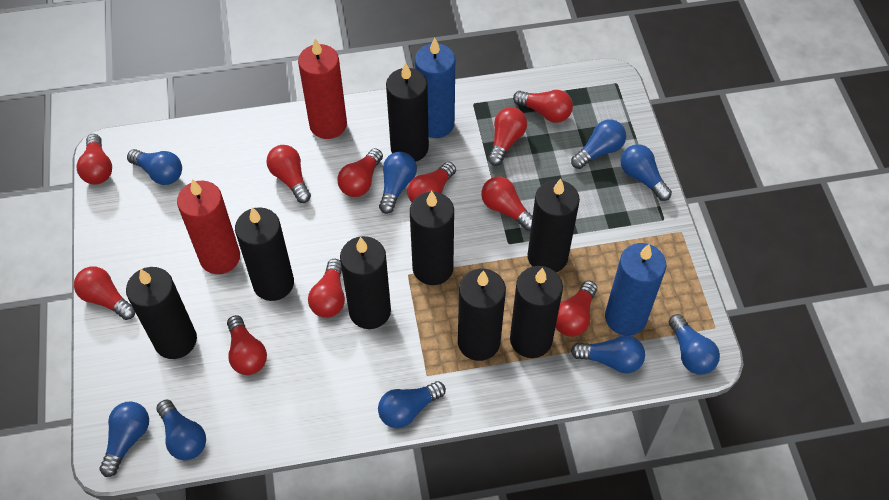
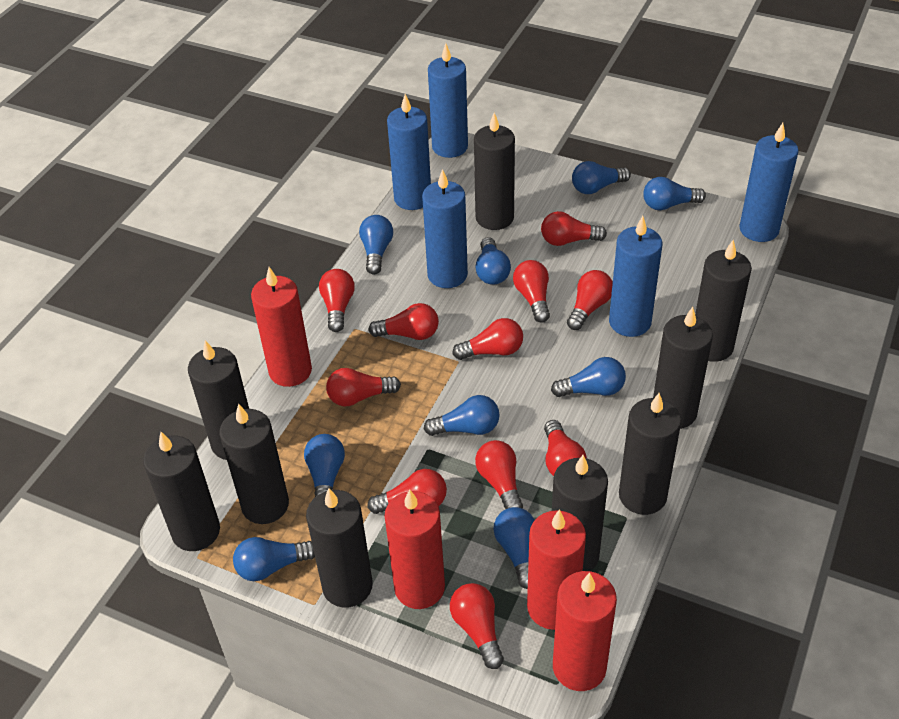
black candle: [126,267,197,359] [235,207,294,301] [340,236,391,329] [386,63,429,162] [410,191,454,285] [458,269,506,361] [510,266,563,358] [528,179,580,272] = 8 -> [143,432,220,551] [188,340,249,460] [219,404,289,524] [306,488,373,608] [474,113,515,230] [552,455,608,571] [619,393,681,515] [653,307,713,429] [695,240,752,362] = 9
blue candle: [415,38,455,138] [605,243,666,336] = 2 -> [387,94,431,210] [422,169,468,288] [428,43,468,158] [609,216,662,337] [739,123,799,242] = 5
red candle: [177,179,240,274] [298,38,347,139] = 2 -> [251,267,312,387] [385,489,445,609] [527,509,586,630] [553,571,617,691] = 4

